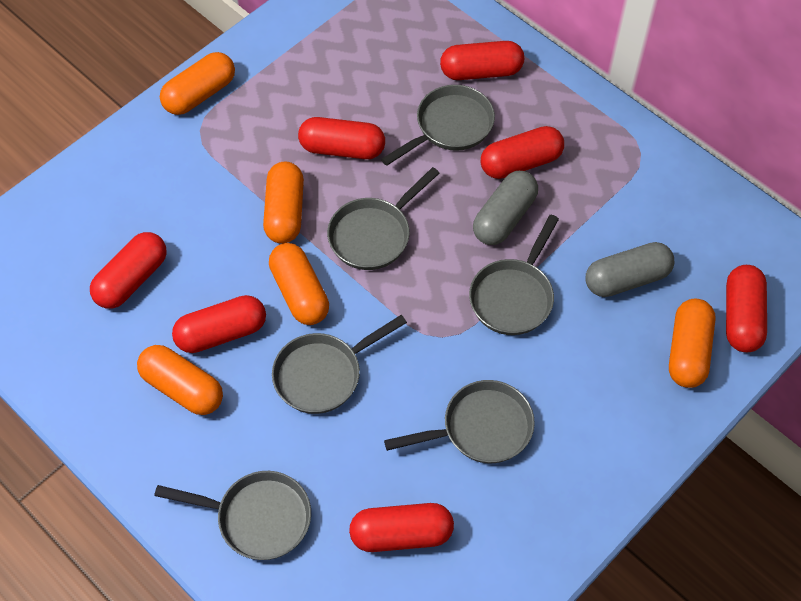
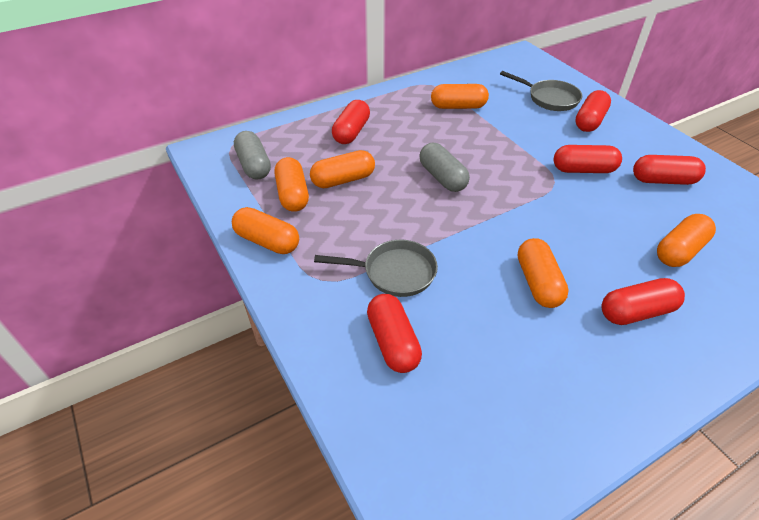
grey pan: [154,471,311,560] [272,315,407,414] [327,167,440,270] [381,85,495,166] [384,380,535,463] [469,214,559,335] = 6 -> [314,240,438,297] [500,71,582,111] = 2
orange capsule: [137,345,223,415] [160,52,235,115] [263,162,304,244] [269,243,329,325] [669,299,716,388] = 5 -> [232,207,299,254] [275,157,309,212] [310,150,375,188] [431,84,489,109] [518,238,569,308] [657,214,716,267] = 6
red capsule: [90,232,167,309] [172,295,266,353] [298,117,385,159] [349,503,454,552] [440,41,524,80] [481,126,564,179] [726,265,767,352] = 7 -> [332,100,370,144] [367,294,422,373] [554,145,622,173] [575,90,611,132] [602,278,685,325] [633,155,706,185] = 6

